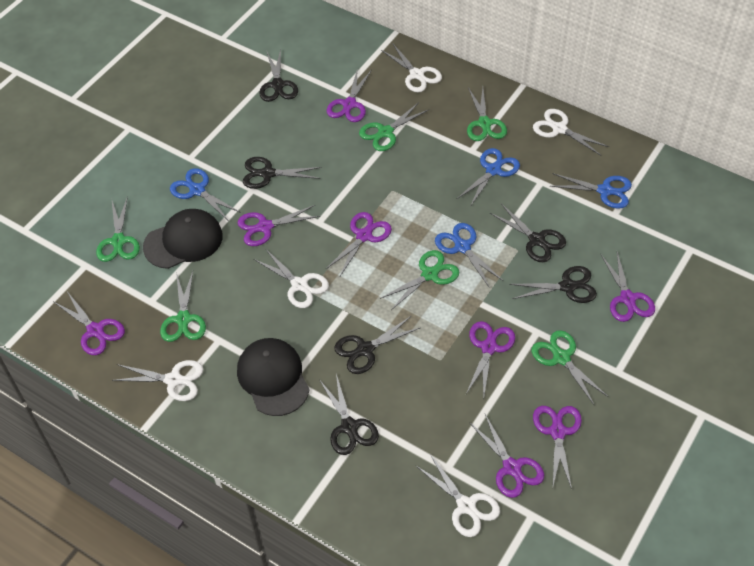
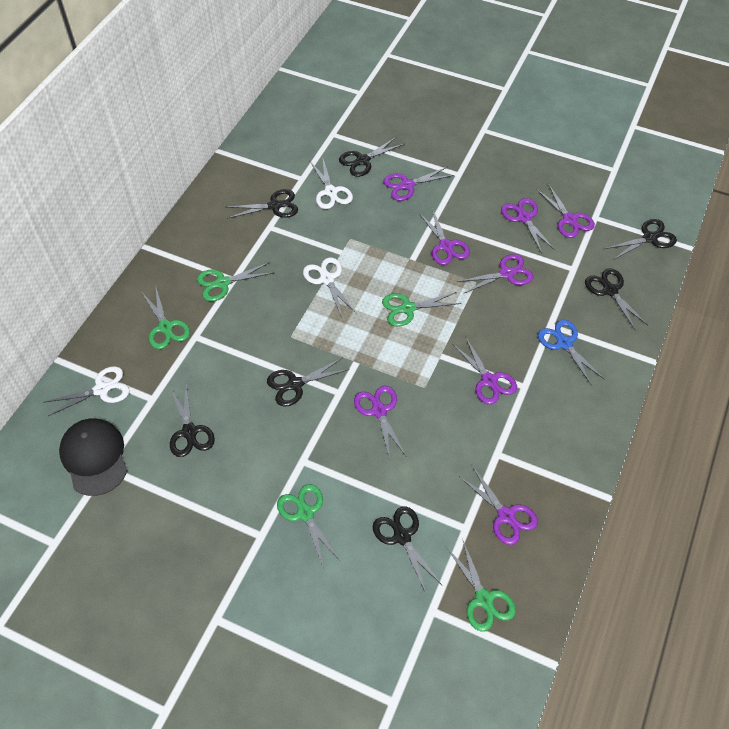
black cap: [143,209,223,269] [237,338,310,416] = 2 -> [59,418,128,496] = 1
black scissors: [243,157,322,189] [259,49,298,102] [319,374,379,455] [334,316,420,374] [490,204,566,262] [509,266,597,303] = 6 -> [170,384,215,457] [227,189,298,219] [267,358,350,407] [339,137,404,177] [373,506,442,593] [585,269,648,330] [605,219,677,260] = 7
blue scissors: [170,168,241,221] [435,223,503,288] [457,148,520,207] [551,173,632,209] = 4 -> [538,320,605,386] = 1
green scissors: [96,196,140,262] [160,271,206,342] [359,102,428,151] [380,250,459,310] [467,87,507,141] [531,330,608,405] = 6 -> [142,288,190,349] [197,262,272,301] [277,484,341,569] [382,292,461,327] [447,541,516,632] = 5
white scissors: [112,360,204,401] [254,248,329,308] [381,43,442,92] [416,454,500,537] [533,109,609,156] = 5 -> [43,366,130,416] [303,257,357,317] [310,159,353,209] = 3

